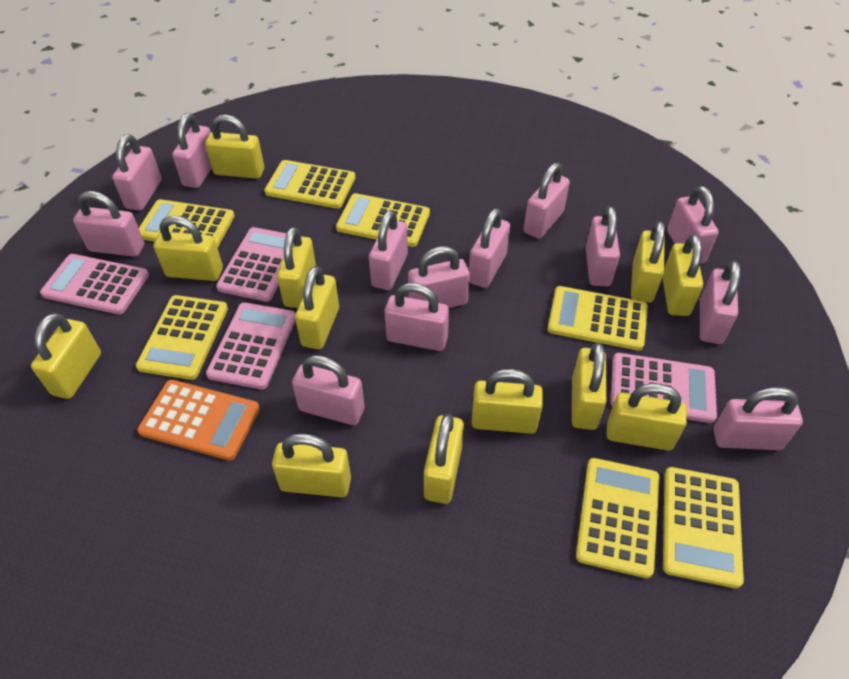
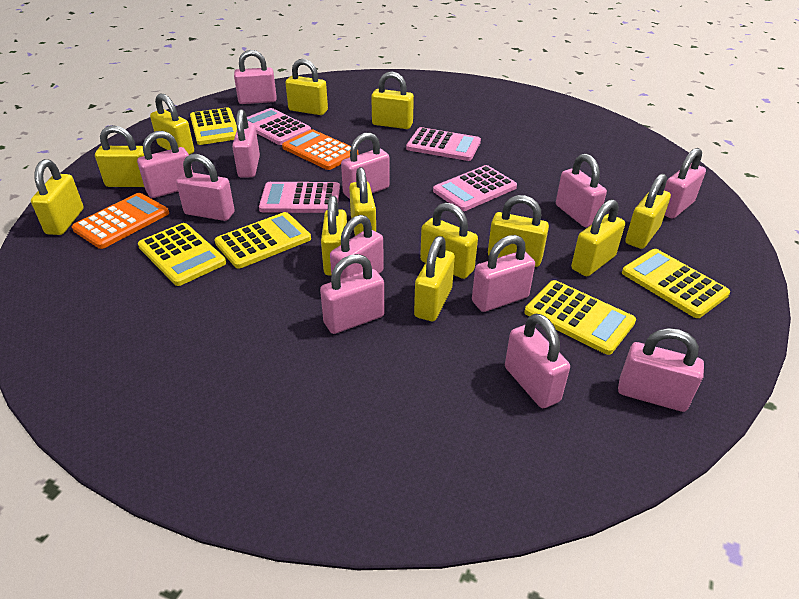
orange calculator: [137,380,260,461] = 1 -> [72,193,169,249] [282,129,358,170] = 2
pink padlock: [73,191,144,257] [112,134,162,211] [172,113,212,188] [292,355,365,425] [369,210,408,290] [385,283,449,351] [408,246,470,308] [469,208,510,288] [524,163,570,239] [585,206,620,286] [667,186,719,264] [700,261,740,344] [713,387,803,450] = 13 -> [137,131,193,198] [176,154,235,221] [232,109,260,178] [234,50,277,104] [320,254,384,334] [330,215,384,279] [341,132,389,199] [472,235,535,312] [505,314,570,408] [556,154,607,227] [618,328,704,412] [664,148,706,219] = 12
yellow calculator: [136,295,228,380] [139,199,235,248] [264,160,355,209] [336,193,430,247] [548,286,648,351] [576,458,660,578] [663,467,744,588] = 7 -> [138,223,226,286] [190,107,237,145] [214,212,311,269] [524,280,636,355] [622,249,730,318] = 5

